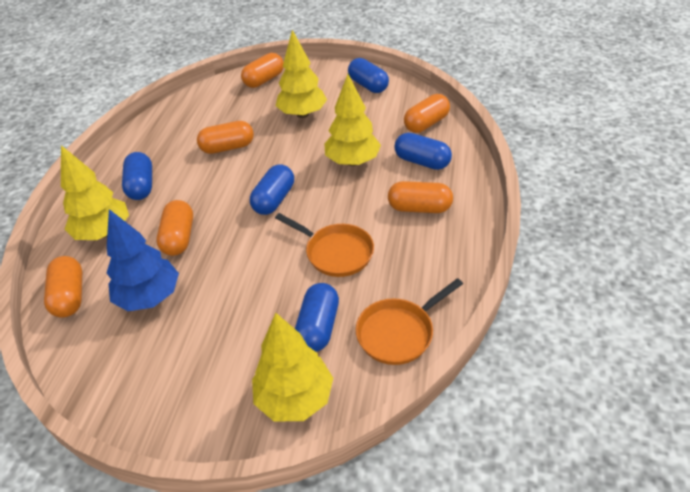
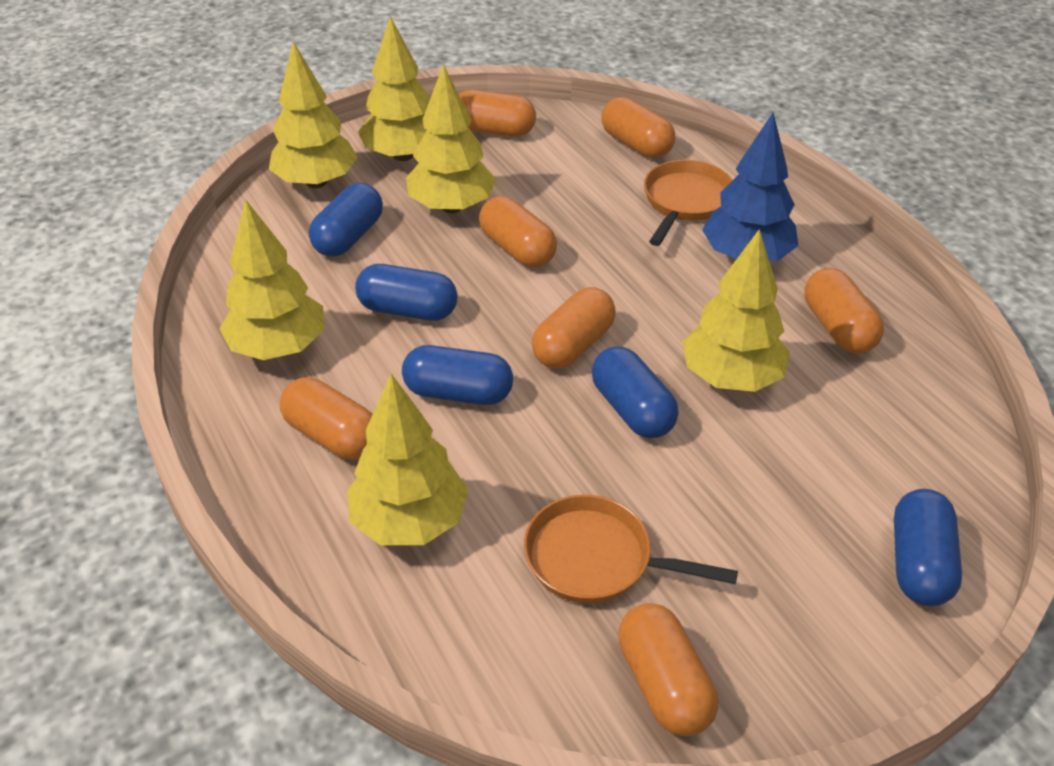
orange capsule: [44,256,82,318] [157,200,193,256] [197,121,254,154] [241,53,284,88] [388,181,453,213] [404,94,450,133] = 6 -> [280,377,373,460] [459,90,536,137] [479,196,557,267] [532,287,616,369] [601,97,675,158] [618,603,718,736] [805,268,884,354] = 7
yellow tree: [61,145,129,240] [252,313,333,421] [276,30,327,118] [325,74,381,166] = 4 -> [220,199,324,360] [269,42,357,188] [347,374,468,545] [358,16,430,161] [406,64,496,213] [682,229,790,392] = 6

